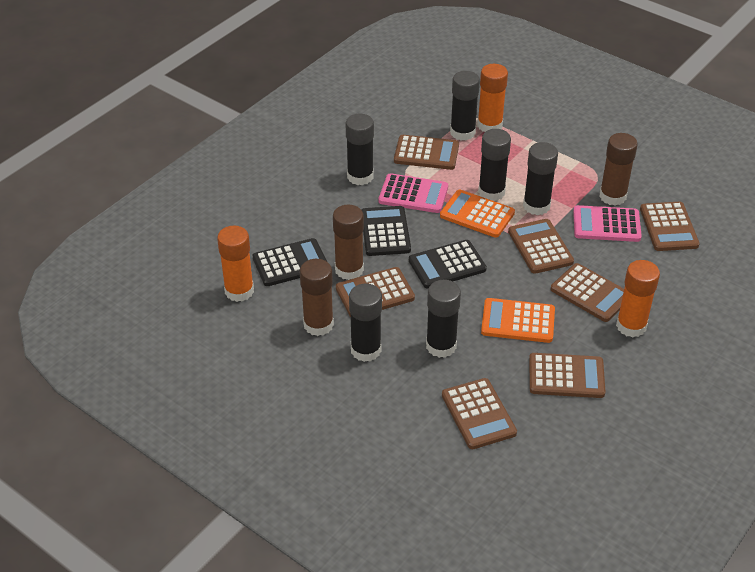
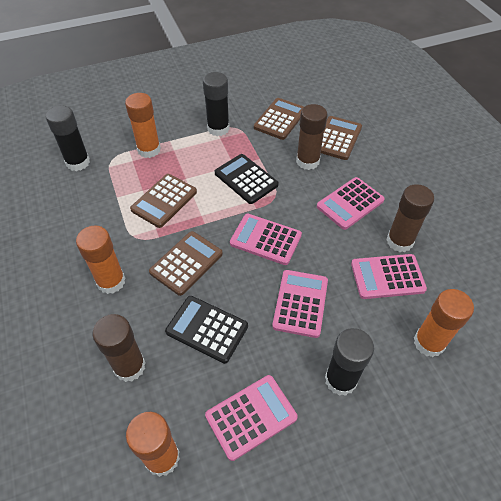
black calculator: [253,238,327,286] [361,206,411,256] [409,240,487,289] = 3 -> [165,296,248,364] [215,154,279,204] = 2
black glue stick: [345,114,374,185] [349,284,382,362] [426,280,461,358] [450,71,480,141] [478,129,511,201] [523,142,558,215] = 6 -> [46,105,90,171] [203,72,230,136] [325,328,374,396] = 3
brown calculator: [336,267,415,317] [394,135,459,170] [442,378,517,449] [508,219,574,274] [529,353,606,398] [551,263,624,322] [640,202,700,251] = 7 -> [130,174,197,228] [149,231,223,296] [254,98,304,140] [321,116,362,160] = 4
orange calculator: [440,190,515,238] [481,298,555,343] = 2 -> none = 0
orange glue stick: [217,226,254,302] [477,64,508,132] [616,260,660,337] = 3 -> [76,225,125,294] [125,93,161,158] [126,412,180,477] [414,289,474,357] = 4
pink calculator: [379,173,448,213] [573,205,642,242] = 2 -> [205,375,298,461] [230,214,302,265] [272,270,328,338] [317,177,385,230] [351,254,427,299] = 5

